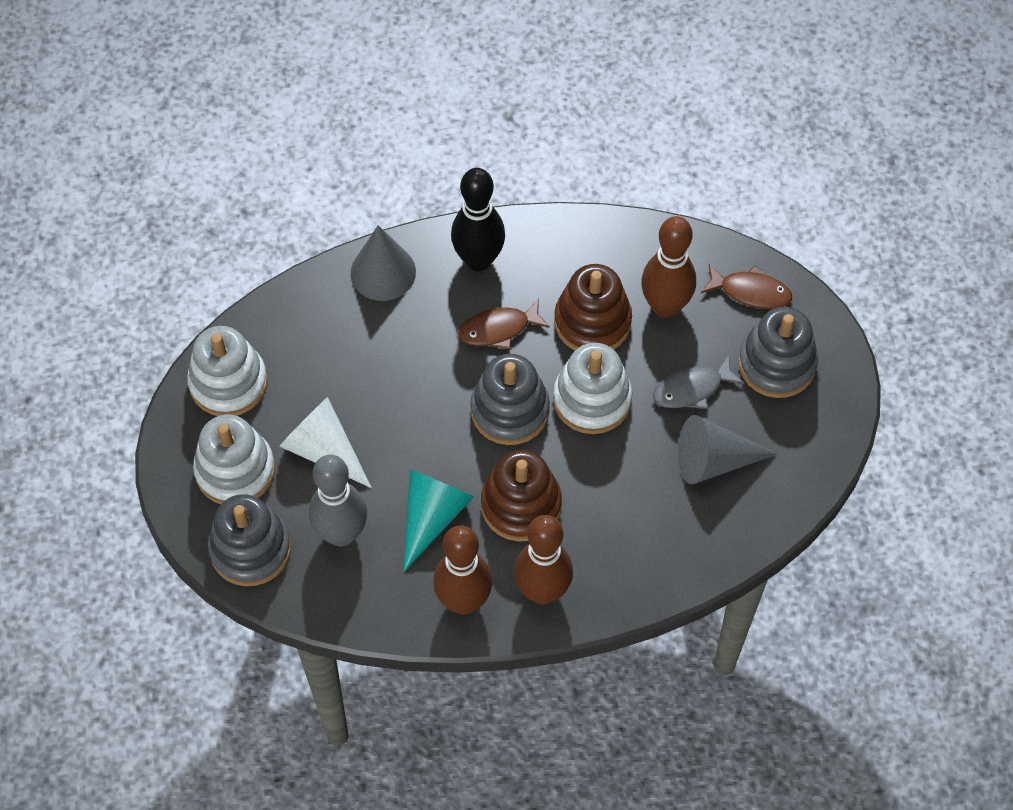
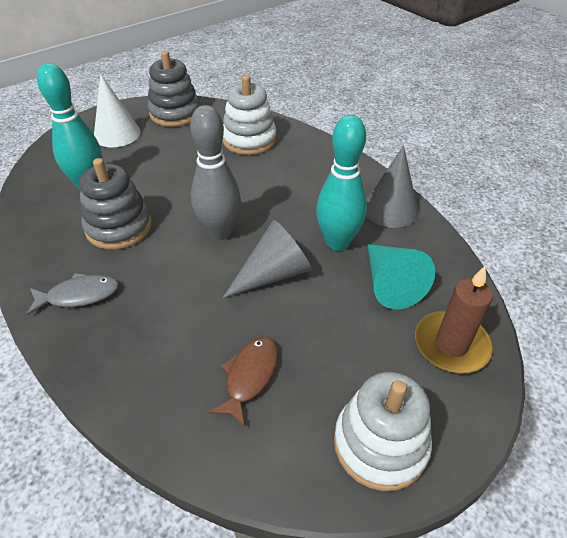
black bowling pin: [451,168,505,271] = 1 -> none = 0
brown bowling pin: [433,525,492,614] [514,515,573,604] [641,216,696,318] = 3 -> none = 0
brown candle: none = 0 -> [415,266,493,374] = 1
brown fish: [458,298,550,349] [701,264,792,309] = 2 -> [208,337,278,427] = 1
brown stacking toy: [481,450,562,542] [554,264,632,351] = 2 -> none = 0
grey stacking toy: [208,494,291,586] [470,354,550,445] [738,307,818,398] = 3 -> [79,158,152,250] [148,51,200,127] = 2
turquoise bowling pin: none = 0 -> [37,63,102,191] [316,115,367,251] = 2
white stacking toy: [187,326,268,416] [193,415,275,504] [553,343,633,434] = 3 -> [222,75,277,155] [334,372,432,491] = 2

